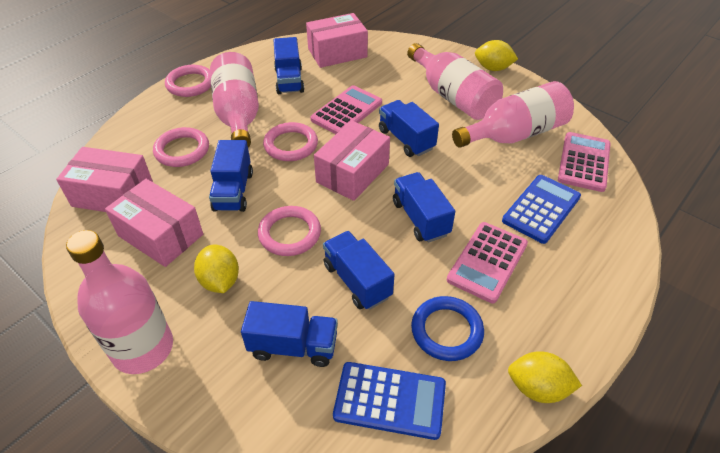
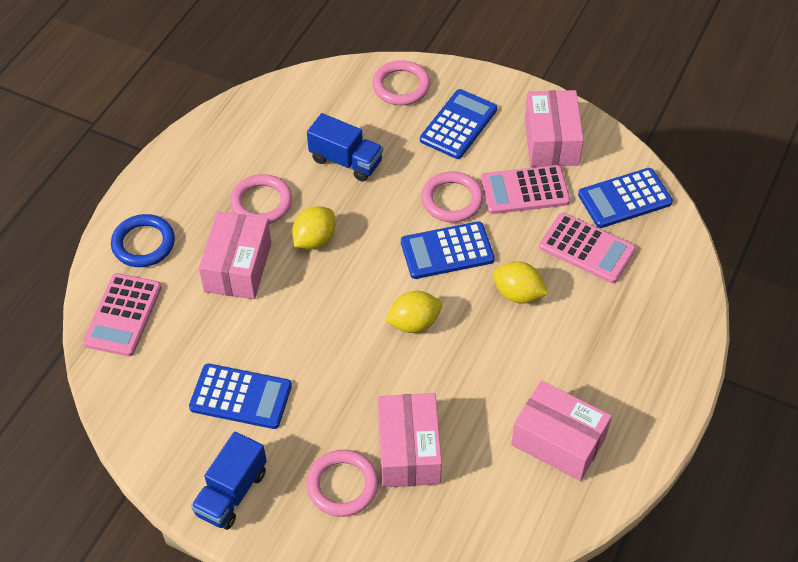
blue calculator: [333,362,446,440] [502,175,581,244] = 2 -> [189,364,292,429] [401,221,495,279] [420,89,497,159] [578,168,673,228] = 4
blue truck: [209,140,253,212] [241,301,338,367] [273,37,304,94] [323,231,395,310] [379,100,439,157] [393,172,455,243] = 6 -> [191,432,267,530] [307,113,383,182] = 2
pink bottle: [66,230,173,374] [210,52,259,147] [407,43,503,120] [452,81,574,148] = 4 -> none = 0

